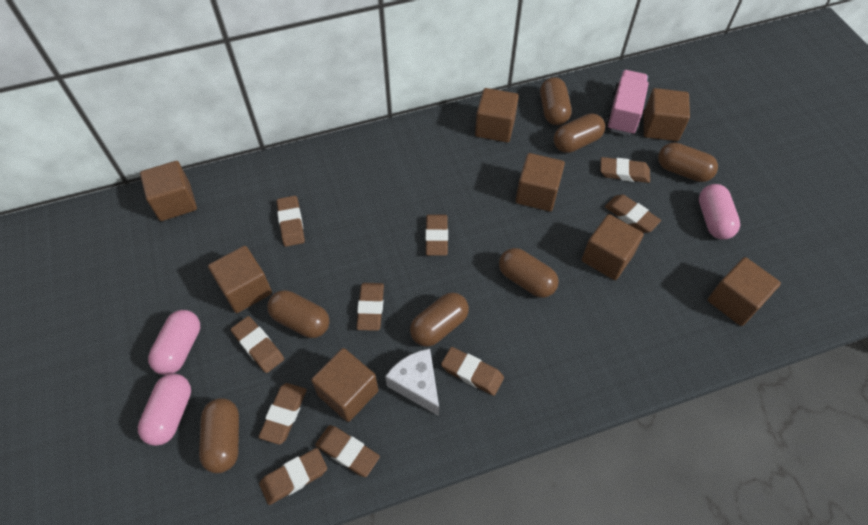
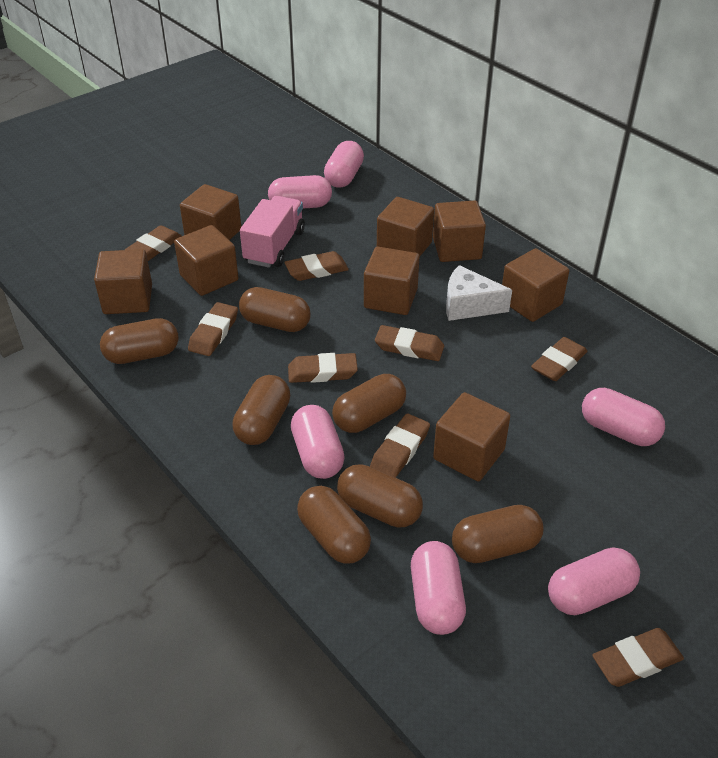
brown eraser: [231,316,284,373] [259,383,307,445] [259,448,327,505] [277,196,305,247] [315,425,380,477] [356,283,384,331] [425,214,448,256] [441,347,504,396] [600,157,650,183] [605,195,661,233] = 10 -> [125,225,182,261] [188,302,238,356] [284,251,349,281] [288,353,358,383] [370,413,430,478] [375,325,444,361] [531,337,588,381] [592,628,684,687] = 8
pink capsule: [138,374,191,446] [148,310,200,375] [699,184,740,240] = 3 -> [268,175,332,209] [291,405,345,479] [324,141,364,188] [411,541,466,635] [548,547,640,615] [582,388,665,446] = 6

